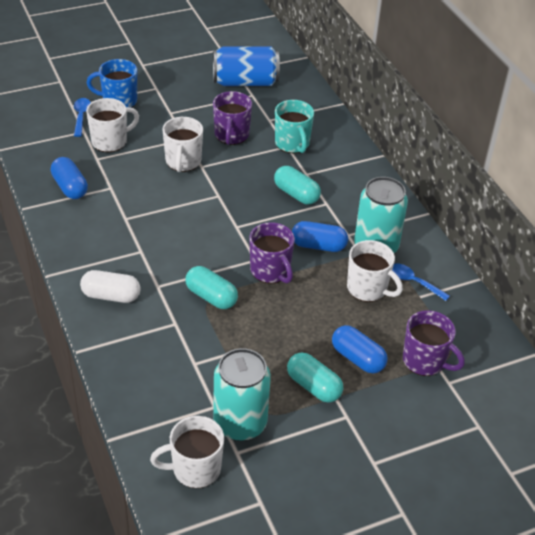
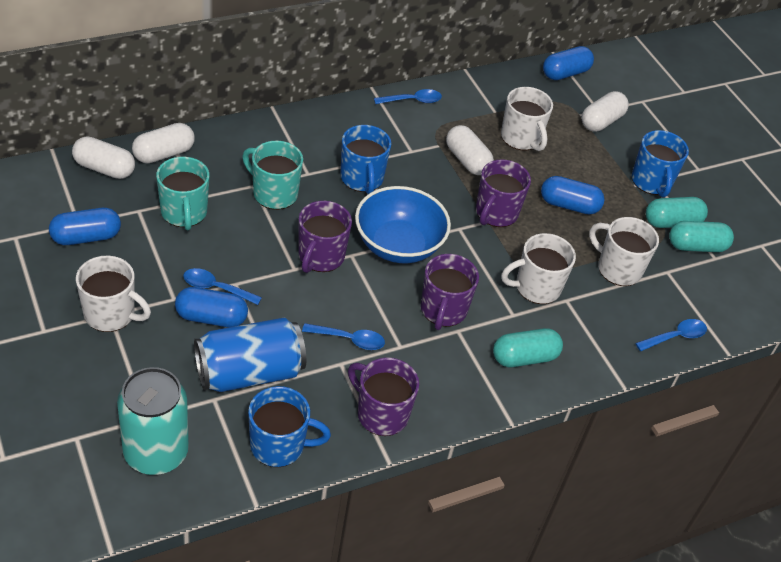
blue bowl: none = 0 -> [355,186,451,263] = 1
blue capsule: [51,157,88,199] [292,221,348,252] [332,325,388,374] = 3 -> [49,208,121,245] [175,287,248,327] [541,176,605,214] [543,46,594,80] = 4
blue mug: [87,59,137,108] = 1 -> [248,386,331,467] [340,125,391,194] [632,130,689,197] = 3
blue spoon: [74,98,91,137] [392,263,450,301] = 2 -> [183,268,262,305] [302,323,385,350] [374,89,442,104] [635,319,707,351] = 4
purple mug: [213,91,252,145] [249,222,295,284] [403,310,465,376] = 3 -> [298,201,352,273] [348,358,419,436] [421,254,479,330] [476,159,531,227] = 4
turquoise can: [213,348,271,441] [354,177,408,253] = 2 -> [117,367,189,475] = 1
turquoise mug: [275,100,314,153] = 1 -> [156,157,209,230] [242,141,303,210] = 2
white capsule: [80,270,141,303] = 1 -> [72,136,135,179] [132,123,195,164] [446,125,494,175] [582,91,629,132] = 4

